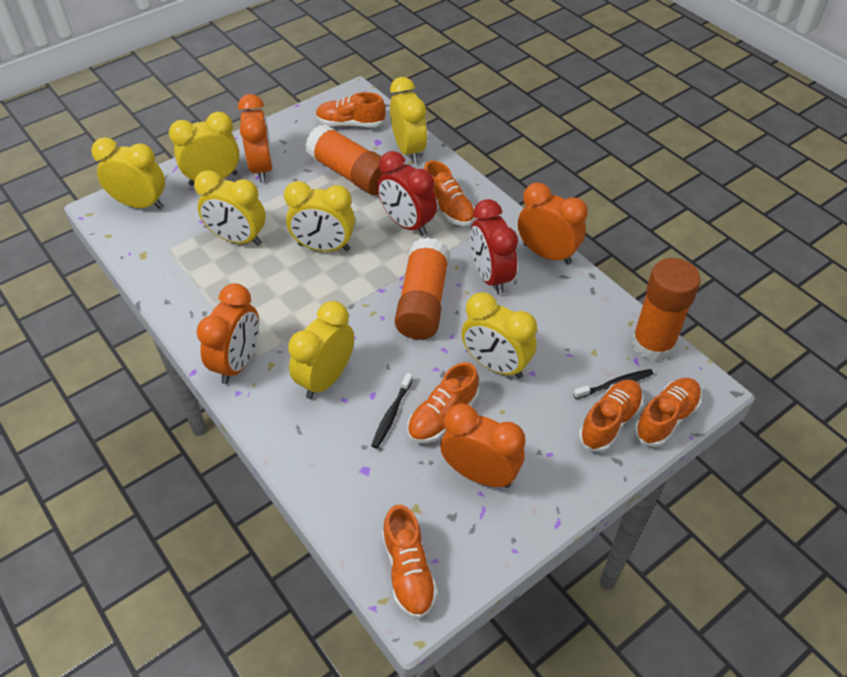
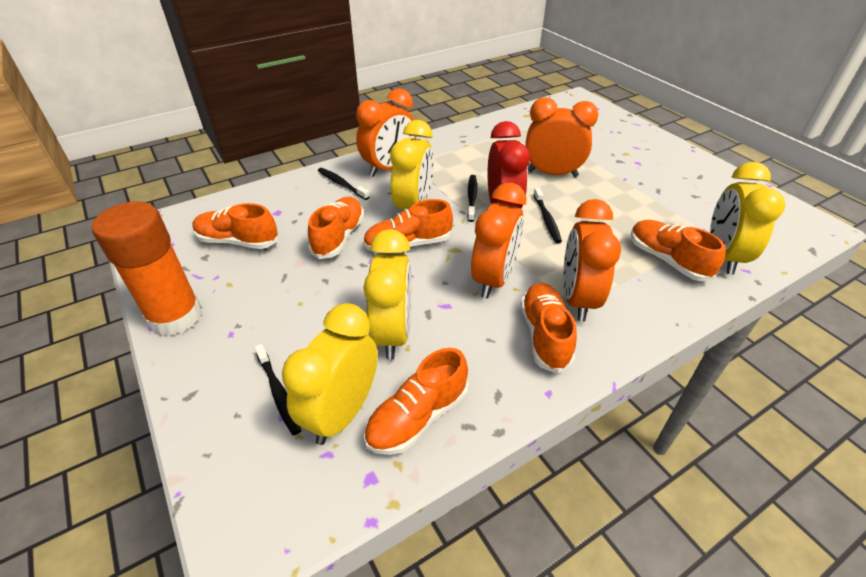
black toothbrush: [371,373,413,449] [573,369,654,399] = 2 -> [254,344,301,435] [318,168,369,200] [467,175,477,222] [533,188,562,243] = 4
orange glue stick: [305,124,385,195] [395,237,450,340] [631,258,701,362] = 3 -> [92,202,202,336] = 1
red clock: [377,151,437,236] [470,199,518,295] = 2 -> [488,121,530,209] = 1
yellow clock: [91,137,165,209] [169,112,239,186] [194,170,266,246] [284,181,355,252] [288,301,354,399] [390,77,428,164] [461,292,537,379] = 7 -> [282,303,378,445] [363,229,411,359] [390,120,434,210] [710,162,785,275] = 4

